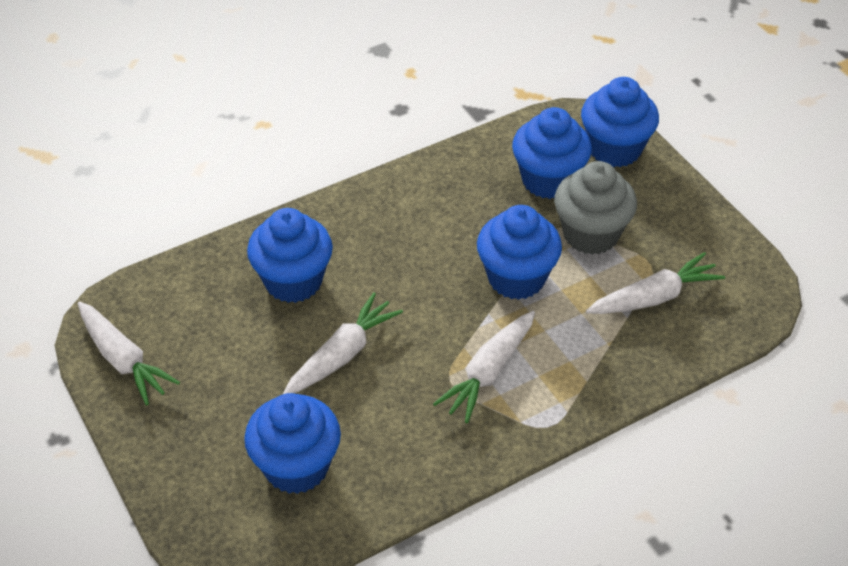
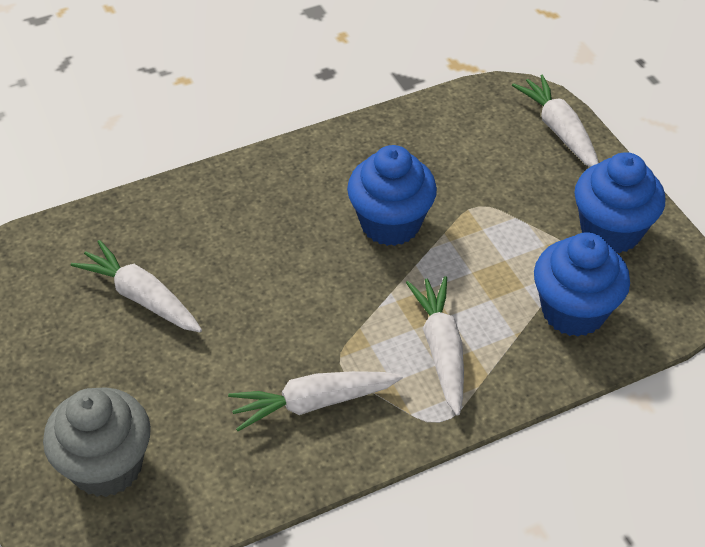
blue cupcake: [244,393,341,494] [247,208,333,303] [477,205,562,300] [512,107,592,199] [581,77,659,167] = 5 -> [347,145,437,246] [534,232,630,337] [574,152,665,253] = 3

